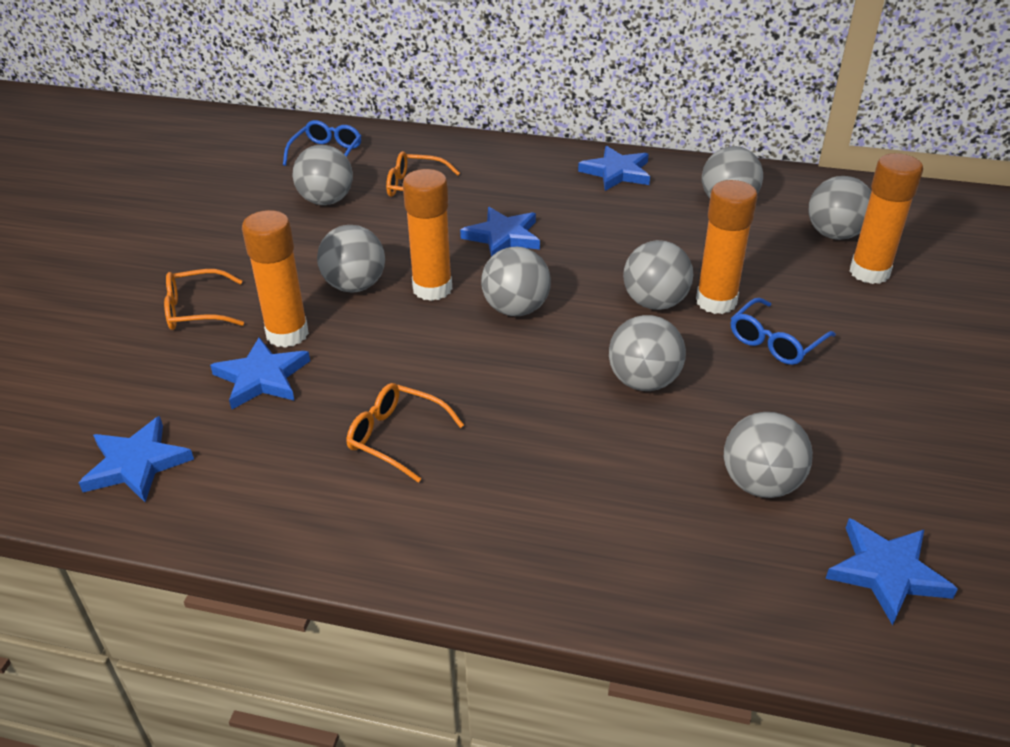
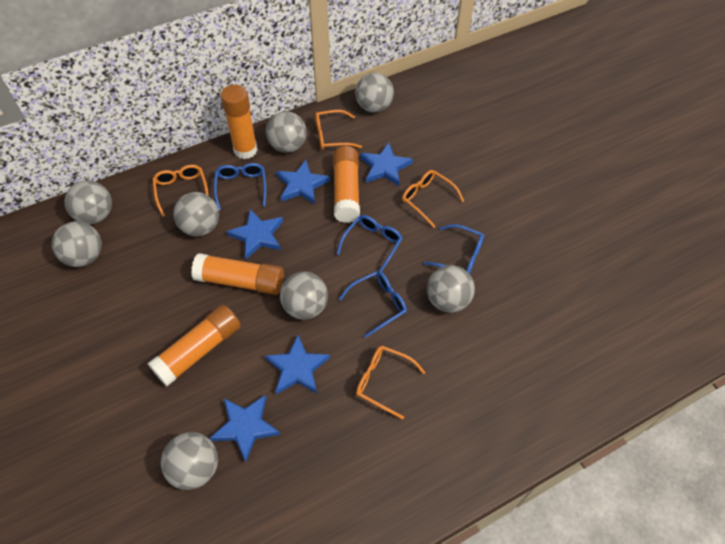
blue glasses: [283,120,361,166] [731,298,836,365] = 2 -> [214,163,266,210] [337,215,403,272] [339,271,407,338] [424,224,484,274] = 4
orange glasses: [164,269,244,330] [347,383,464,483] [386,151,460,197] = 3 -> [153,165,209,217] [315,110,362,150] [356,346,426,419] [402,170,464,228] = 4

